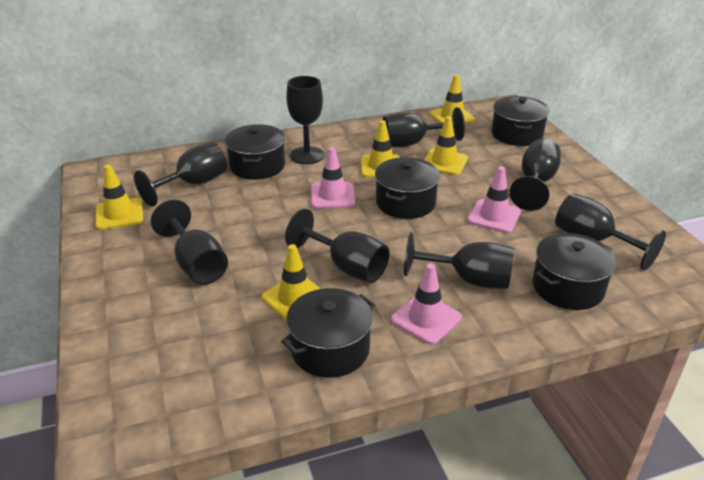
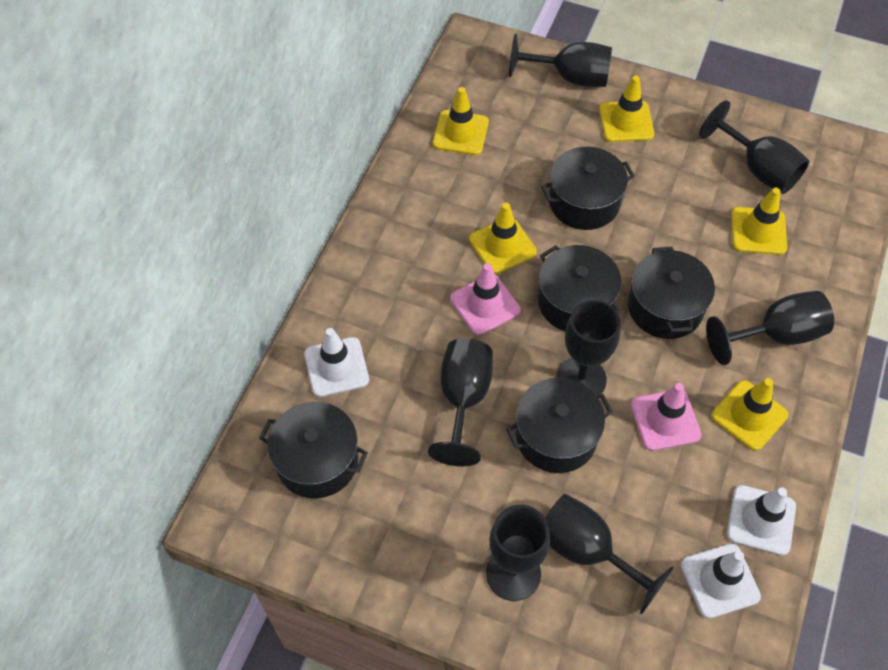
black goblet: [134,142,227,207] [151,200,228,285] [285,209,390,283] [286,76,324,164] [382,107,465,147] [404,232,514,289] [509,138,561,211] [555,193,666,270] = 8 -> [428,338,493,466] [486,505,550,601] [509,34,612,87] [545,494,674,615] [557,300,621,395] [699,100,809,194] [706,291,834,365] = 7
pink traffic cone: [311,147,355,208] [391,264,462,344] [467,166,521,233] = 3 -> [450,263,521,335] [631,383,701,451] = 2
white traffic cone: none = 0 -> [304,328,369,397] [681,544,761,619] [727,485,796,556] = 3

